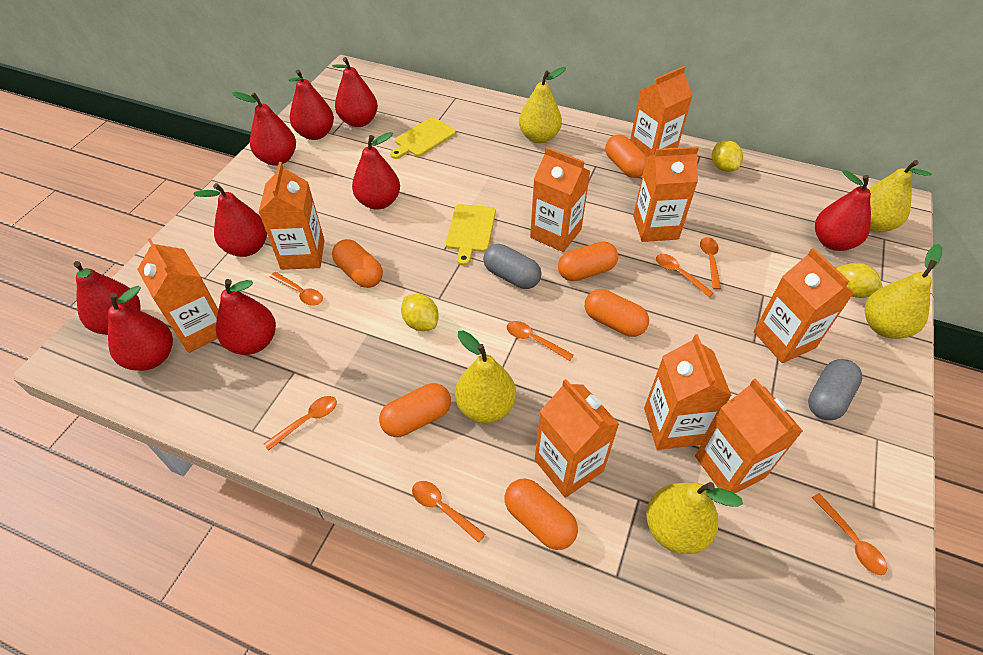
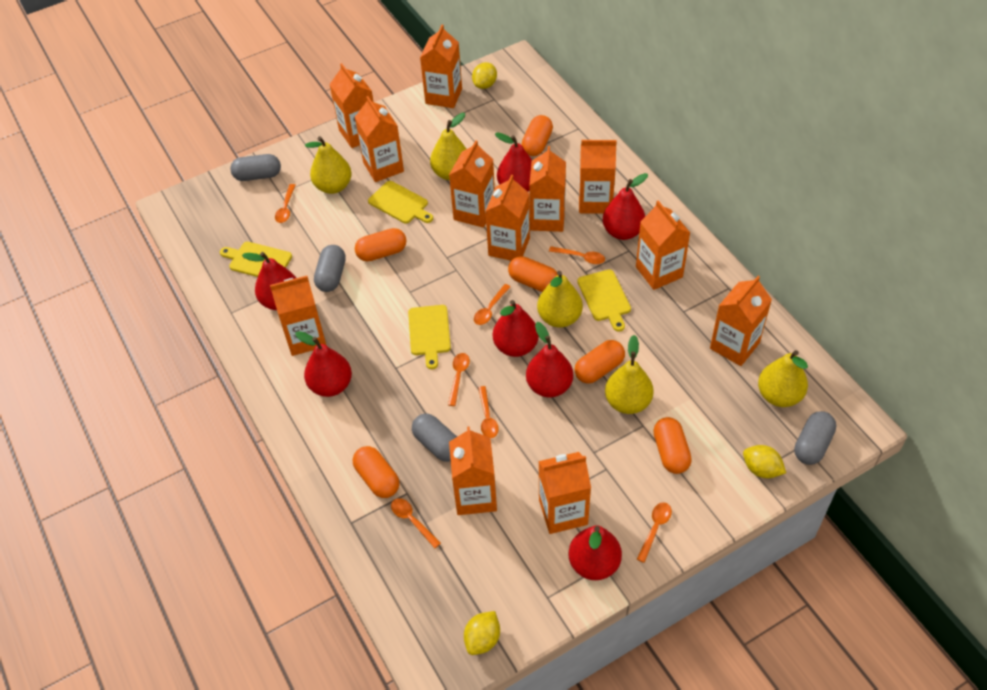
grey capsule: [483,244,541,289] [808,359,862,420] = 2 -> [230,154,281,181] [314,245,346,292] [412,414,457,462] [794,411,836,465] = 4
orange carton: [137,238,218,353] [259,162,325,270] [530,147,591,252] [535,379,619,498] [630,66,693,157] [633,146,699,242] [644,334,732,450] [695,378,803,493] [754,248,854,363] = 9 -> [270,276,327,356] [329,63,374,148] [355,96,404,182] [420,25,462,108] [449,140,495,228] [449,426,497,515] [486,175,530,261] [529,146,566,232] [538,452,591,534] [579,140,617,214] [636,200,690,290] [710,276,772,366] = 12
red pear: [73,261,141,335] [108,286,173,371] [193,183,267,257] [216,279,276,355] [232,92,296,166] [288,69,334,140] [332,57,378,127] [352,132,400,210] [815,170,871,251] = 9 -> [242,252,296,310] [295,331,352,397] [493,300,539,357] [495,132,532,192] [526,322,573,398] [569,525,622,580] [602,173,648,240] = 7
yellow cutting board: [390,117,456,159] [446,204,496,265] = 2 -> [220,242,292,277] [368,181,433,223] [408,305,451,369] [577,269,631,332] = 4

